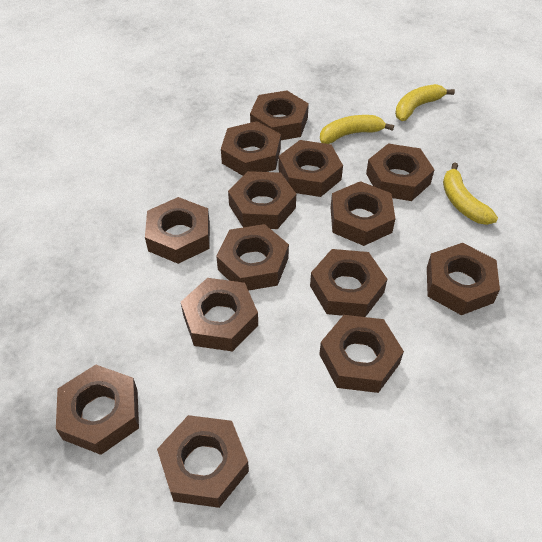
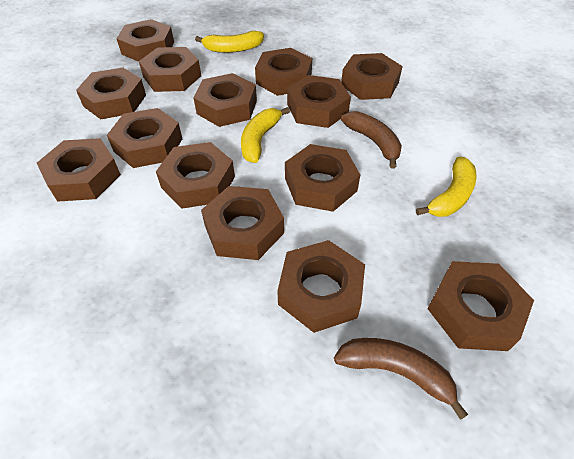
brown banana: none = 0 -> [334,338,468,420] [341,111,402,169] = 2

